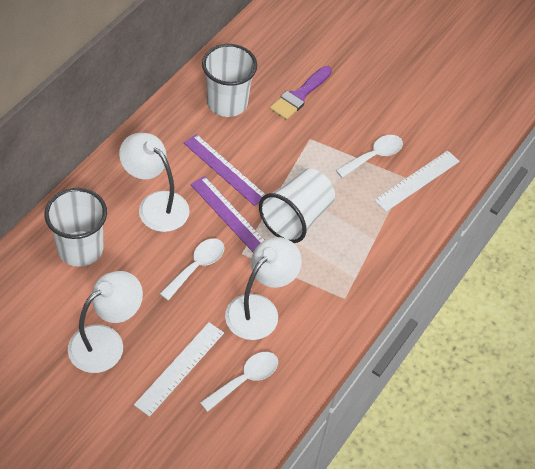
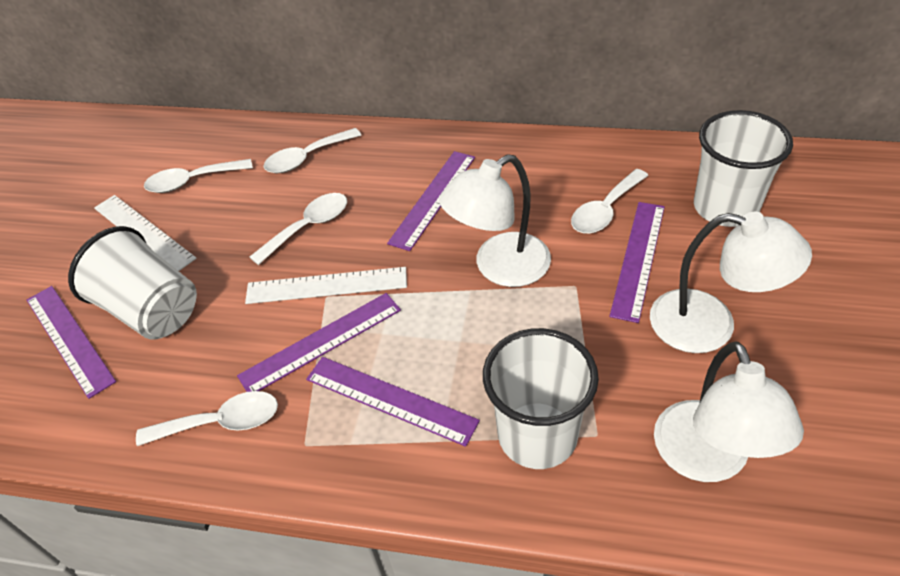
purple brush: [270,66,332,120] = 1 -> none = 0
purple ruler: [184,134,266,206] [190,176,265,252] = 2 -> [27,286,116,399] [237,293,401,392] [306,357,480,447] [387,151,475,251] [609,202,665,323] = 5
white spoon: [160,238,224,301] [200,352,278,412] [336,135,403,178] = 3 -> [136,391,278,446] [144,159,253,193] [250,193,347,265] [263,128,361,173] [571,169,649,234] = 5

